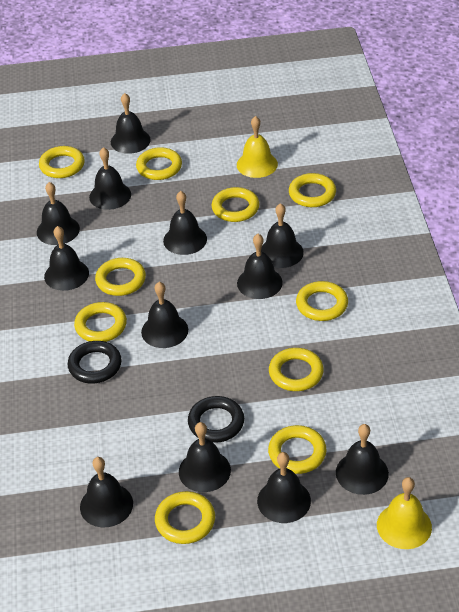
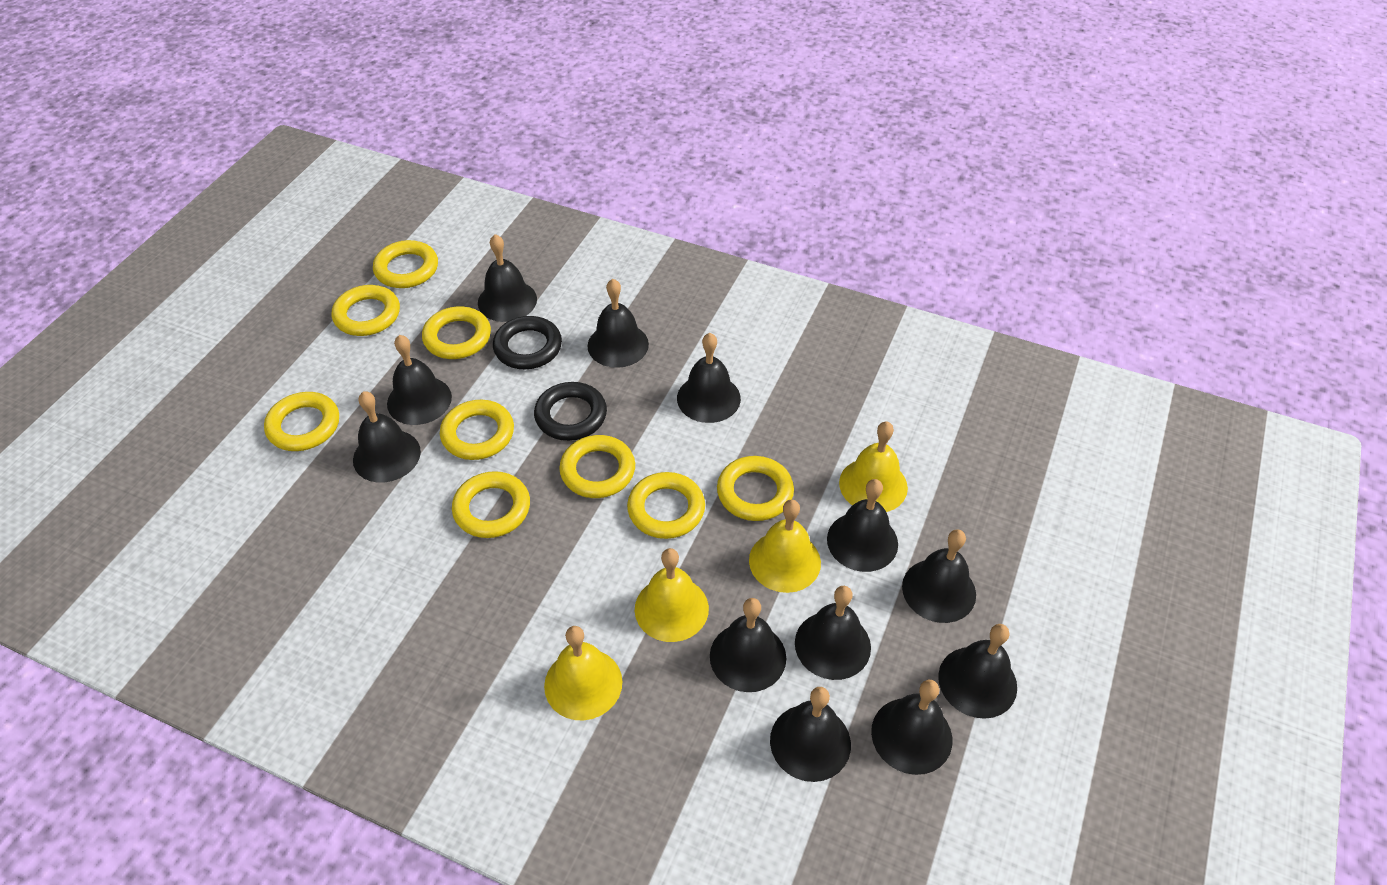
yellow bell: [237,116,278,178] [377,477,432,549] = 2 -> [544,626,622,720] [635,548,709,642] [749,500,821,593] [839,421,908,512] = 4
yellow ring: [39,146,85,178] [74,302,127,342] [95,258,146,296] [136,147,182,180] [155,491,215,544] [212,187,259,222] [268,425,327,474] [269,348,324,391] [289,173,336,207] [296,281,348,321] = 10 -> [264,392,339,451] [332,285,400,336] [373,240,438,288] [422,307,491,359] [440,400,514,460] [452,471,530,538] [559,435,635,498] [627,472,705,539] [717,456,794,521] = 9

